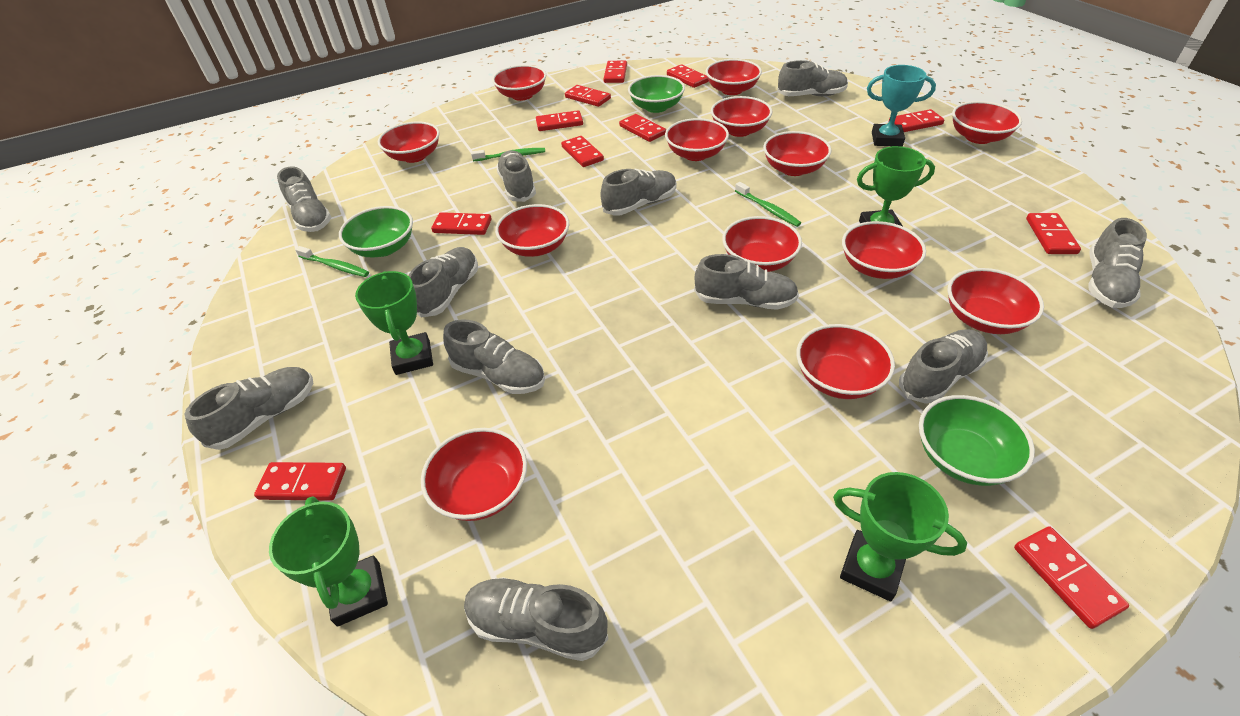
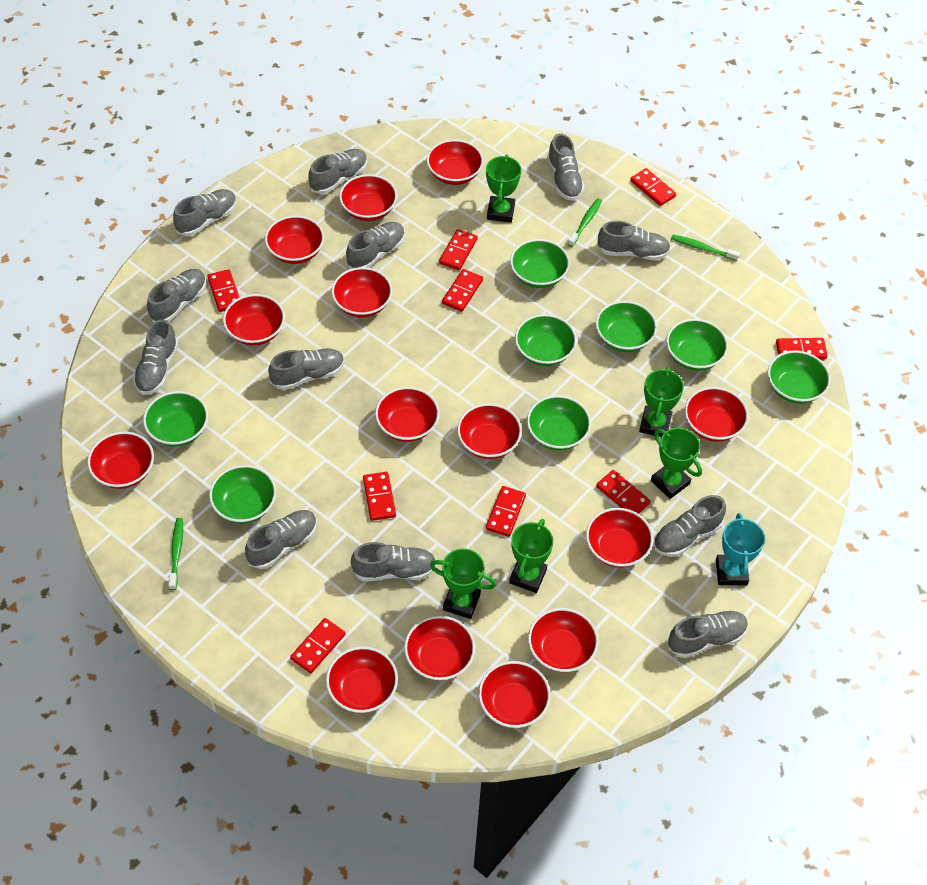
green bowl: [339,206,413,257] [628,75,685,113] [919,395,1035,486] = 3 -> [143,391,208,447] [209,465,276,523] [510,239,570,288] [515,314,577,366] [527,395,591,450] [596,301,657,352] [666,319,728,371] [768,350,830,404] = 8
green trophy: [269,496,388,627] [355,271,433,375] [833,472,967,601] [857,146,935,226] = 4 -> [430,548,496,619] [486,155,521,223] [509,519,553,593] [639,367,684,437] [651,428,702,499] = 5
grey shoe: [184,367,313,450] [277,167,331,232] [408,247,478,317] [443,319,545,394] [464,577,608,661] [496,150,536,202] [600,169,677,215] [694,254,799,310] [777,60,848,96] [899,329,988,404] [1088,218,1147,308] = 11 -> [133,319,178,395] [147,269,206,323] [173,189,237,236] [245,510,317,569] [268,348,344,390] [308,149,367,194] [346,222,405,269] [351,542,436,581] [547,134,584,201] [597,221,671,260] [653,495,726,557] [668,610,748,658] = 12
red bowl: [378,121,440,163] [421,428,527,521] [492,65,546,101] [495,204,569,257] [665,118,729,161] [706,59,762,95] [711,96,772,137] [722,216,802,272] [763,131,832,176] [796,324,895,399] [842,221,926,279] [948,268,1044,334] [952,101,1022,144] = 13 -> [87,432,154,489] [223,294,285,346] [265,215,324,264] [326,646,398,713] [331,267,392,318] [339,174,397,221] [375,387,440,442] [404,616,475,681] [427,139,483,185] [457,403,522,459] [478,661,551,728] [528,608,599,672] [586,508,653,568] [685,387,749,442] = 14
red domino: [254,462,346,501] [431,212,492,235] [536,110,583,131] [561,136,604,167] [565,85,611,107] [604,60,627,83] [619,114,666,142] [667,64,709,88] [889,109,944,132] [1014,526,1129,629] [1026,213,1081,254] = 11 -> [207,269,239,312] [290,618,345,673] [363,472,396,521] [439,229,478,270] [442,269,483,312] [486,486,526,537] [596,470,651,514] [630,168,676,206] [776,338,828,360] = 9

